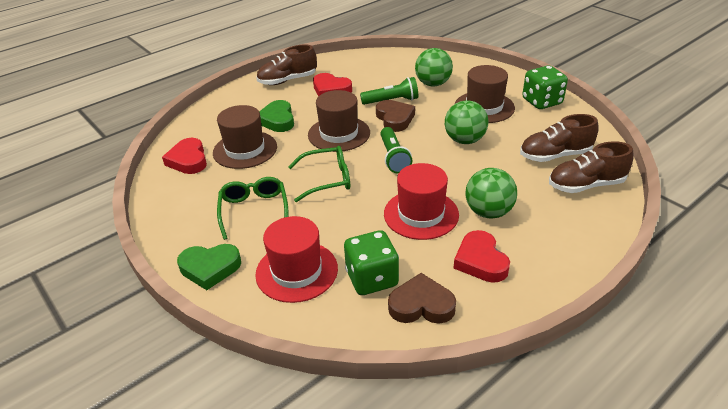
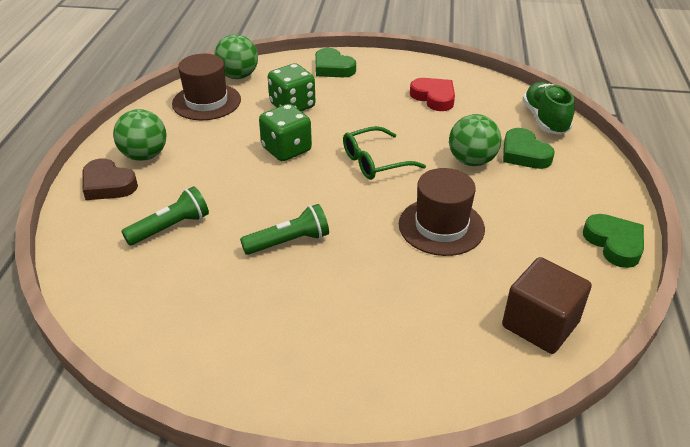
brown cube: none = 0 -> [502,257,592,354] = 1
brown hat: [213,105,277,169] [308,90,370,152] [455,65,515,123] = 3 -> [172,54,241,120] [399,168,485,256] = 2
brown heart: [376,100,415,132] [388,273,456,324] = 2 -> [82,158,138,200] = 1
brown shoe: [256,44,317,85] [520,114,599,162] [549,141,634,193] = 3 -> none = 0
green glasses: [217,177,288,240] [288,146,350,202] = 2 -> [343,126,426,180] = 1
green heart: [177,244,241,290] [259,100,294,132] = 2 -> [315,48,356,77] [503,128,555,169] [583,214,644,268] = 3
green shoe: none = 0 -> [522,82,575,135] = 1
red hat: [255,216,338,303] [384,163,459,240] = 2 -> none = 0
red heart: [162,138,207,174] [313,73,352,96] [454,230,510,283] = 3 -> [410,78,455,111] = 1

